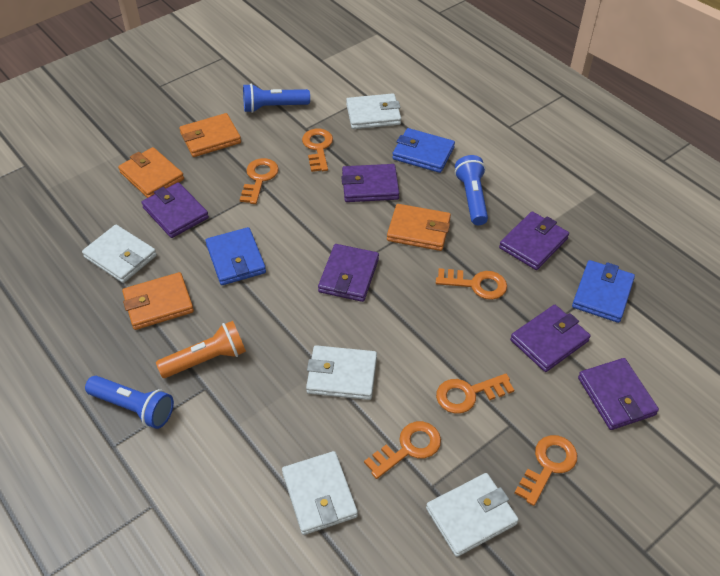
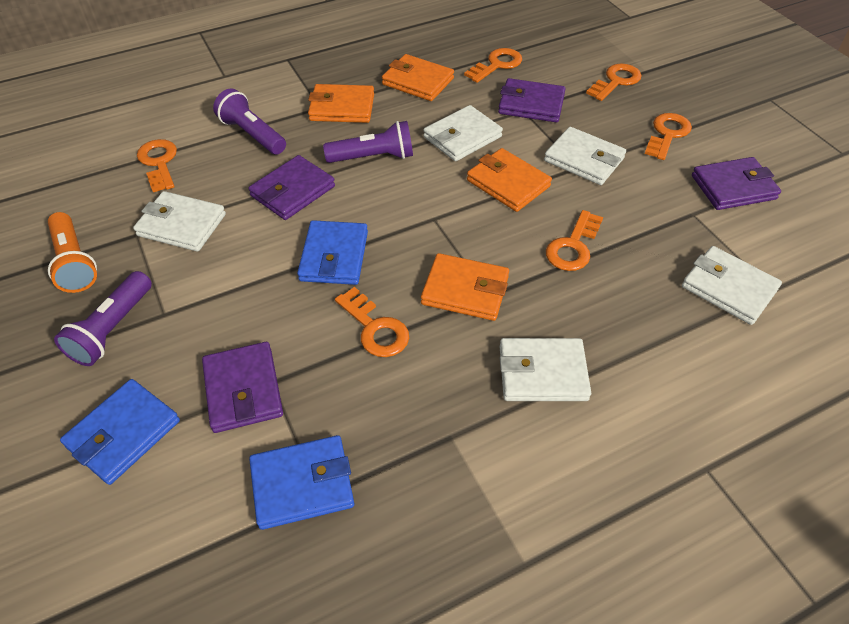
blue flashlight: [85,376,174,429] [243,84,310,113] [455,155,488,225] = 3 -> none = 0
purple flashlight: none = 0 -> [54,271,152,366] [213,89,286,155] [323,121,413,163] = 3
purple wallet: [141,182,209,238] [318,244,379,302] [341,164,399,202] [499,211,569,270] [510,305,591,372] [578,358,659,430] = 6 -> [202,342,283,433] [248,155,335,220] [498,78,566,122] [692,157,781,210] = 4

